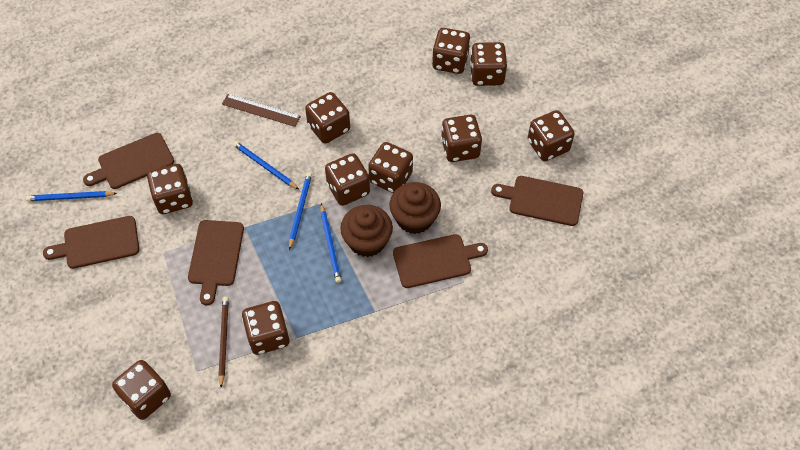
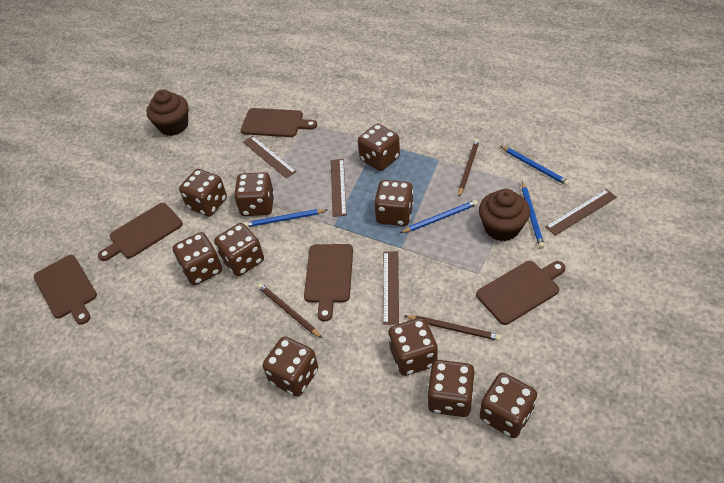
brown pencil: [218,297,229,387] = 1 -> [258,283,322,338] [405,315,501,341] [458,139,479,197] = 3
brown ruler: [222,94,301,127] = 1 -> [243,136,297,179] [331,159,346,217] [383,251,399,325] [545,189,617,236] = 4

